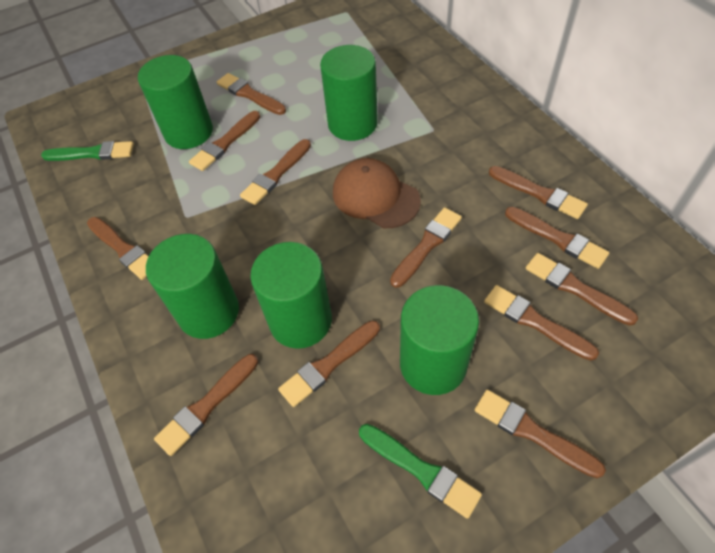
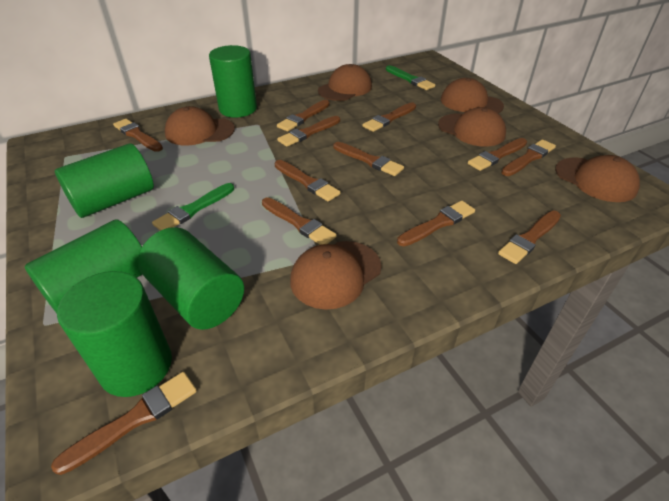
brown cap: [333,158,421,228] = 1 -> [165,106,235,146] [290,241,382,310] [318,64,372,101] [438,107,506,146] [441,78,504,113] [555,155,640,202] = 6

